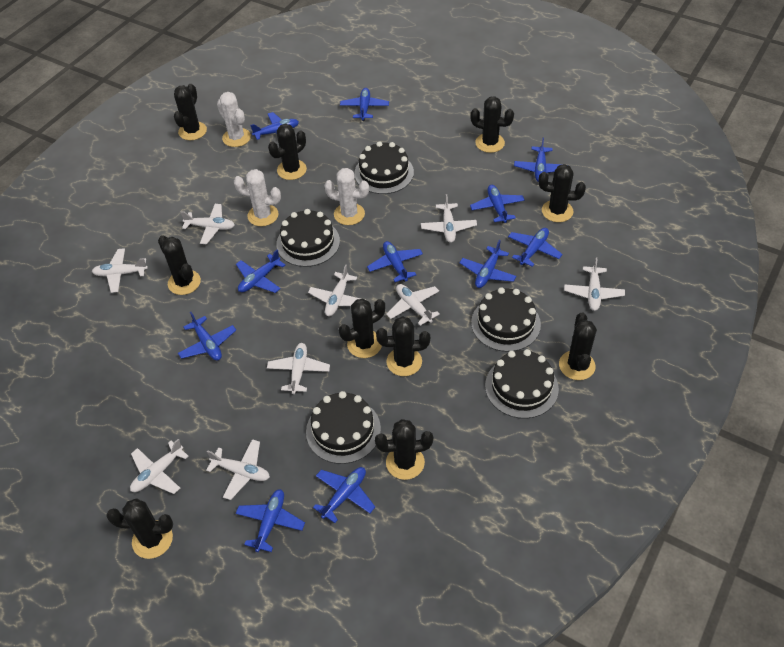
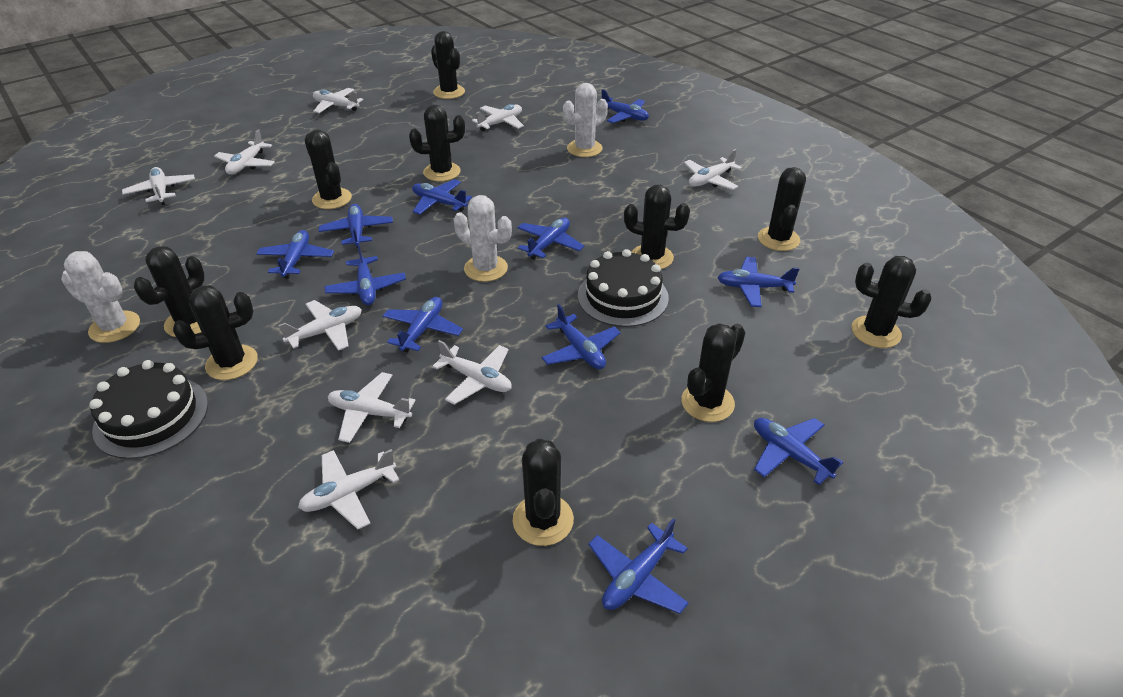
black cake: [276,209,340,267] [306,391,381,464] [354,141,414,194] [471,287,541,352] [485,349,559,419] = 5 -> [89,360,208,459] [578,249,669,327] = 2

